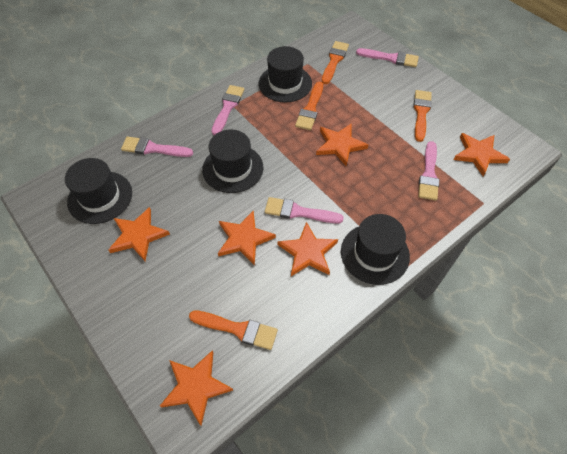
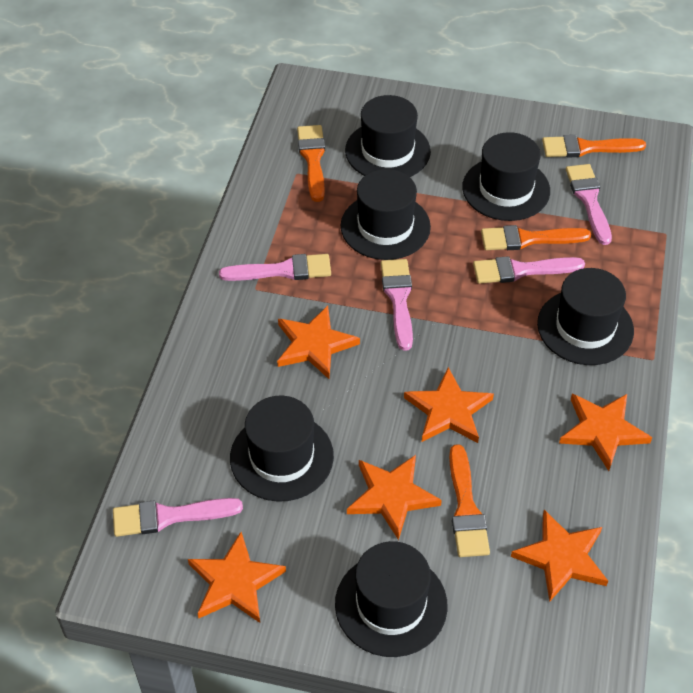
black hat: [65,158,132,224] [202,129,263,193] [259,46,312,103] [341,214,410,285] = 4 -> [230,396,334,502] [335,541,448,657] [341,169,431,260] [345,95,431,177] [462,132,550,221] [537,268,634,365] = 6

